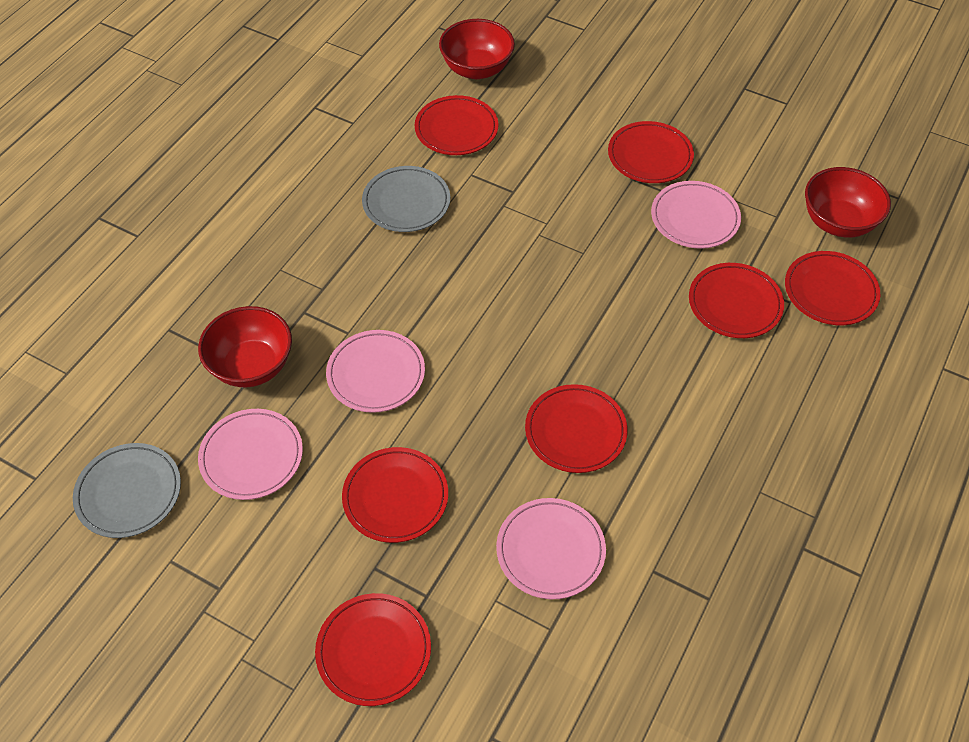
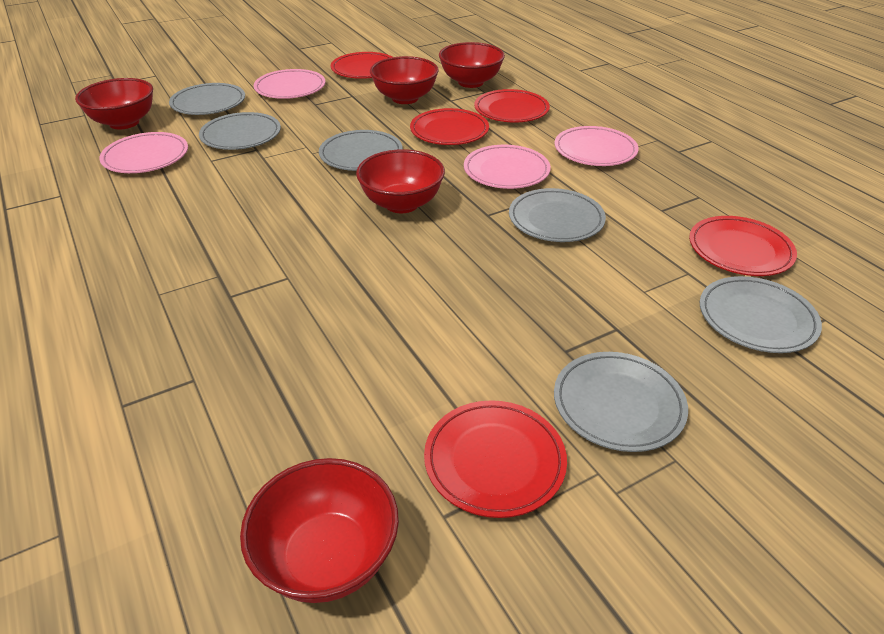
grey plate: [73,443,181,538] [362,166,450,232] = 2 -> [169,83,245,115] [199,112,281,150] [319,130,403,171] [509,188,606,242] [554,352,688,452] [700,276,822,353] = 6
red bowl: [198,306,292,387] [439,19,515,79] [805,167,891,238] = 3 -> [75,78,153,129] [240,458,399,603] [356,149,445,213] [370,56,439,104] [439,42,505,88] = 5
red plate: [315,593,431,706] [342,447,448,543] [415,95,499,155] [525,384,628,473] [608,121,694,183] [689,263,784,338] [785,251,880,325] = 7 -> [331,52,392,79] [410,108,489,145] [424,400,567,518] [474,89,550,123] [689,216,797,276] = 5

